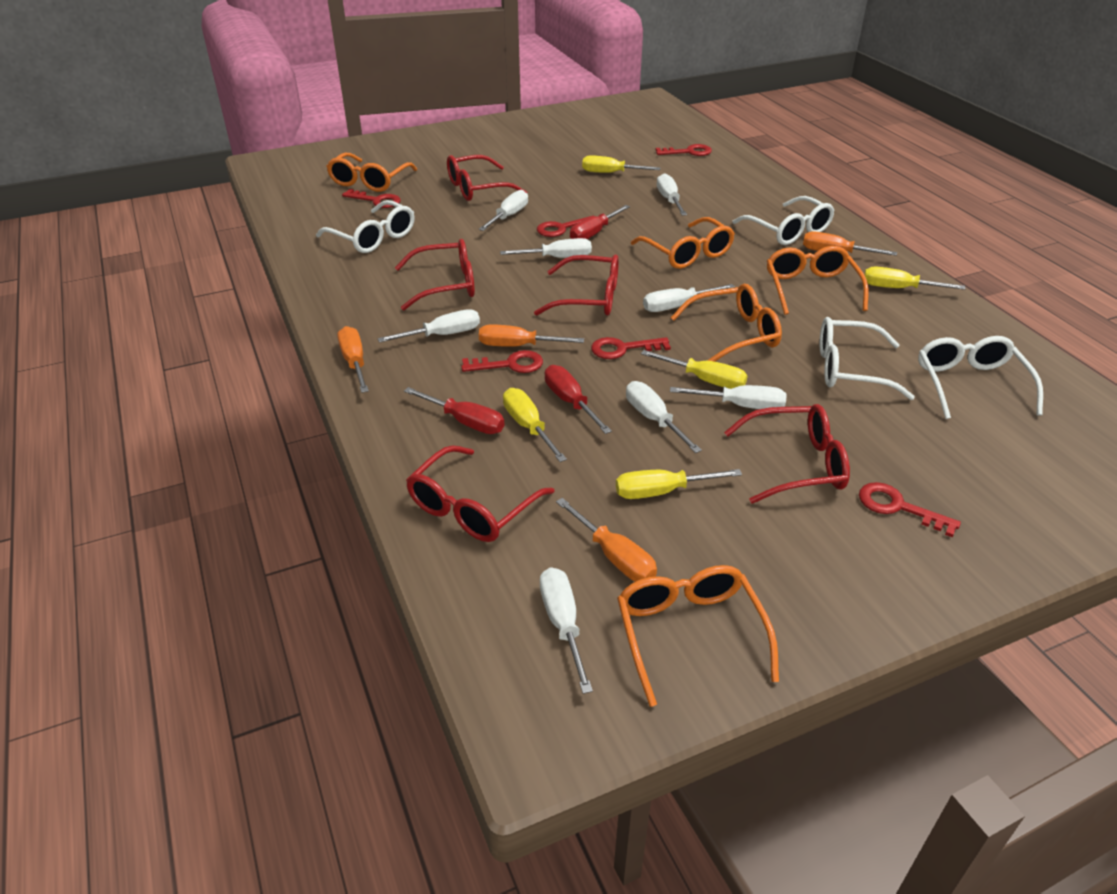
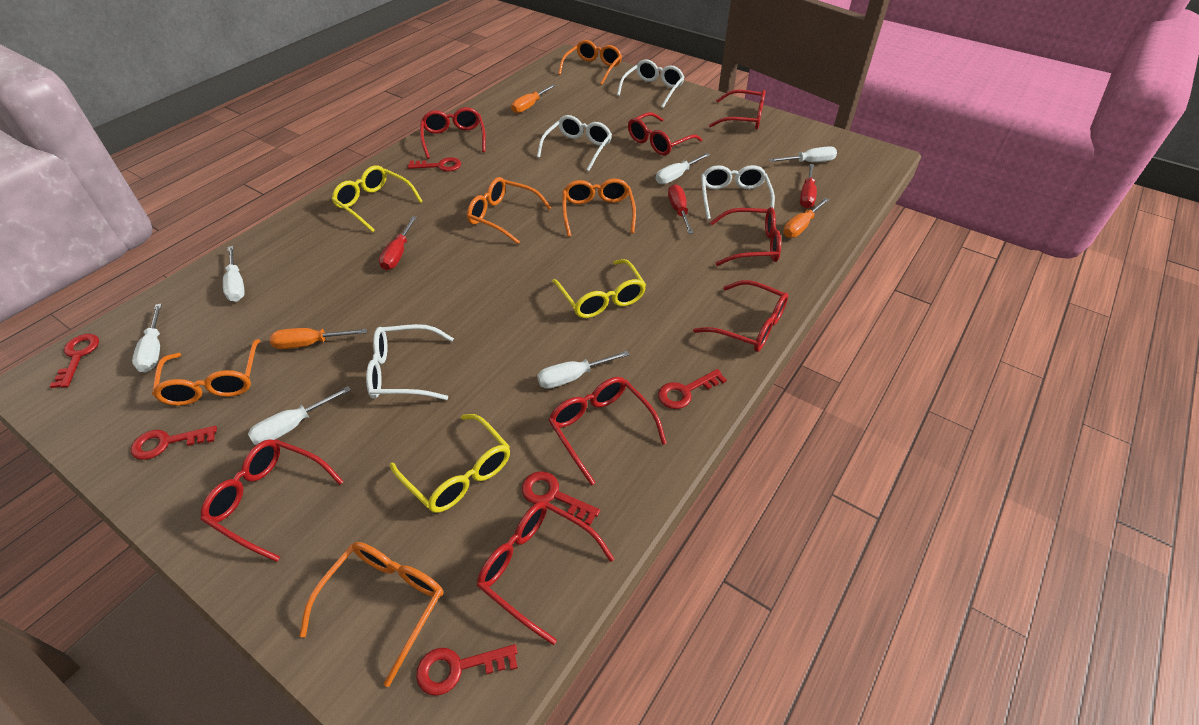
orange screwdriver: [337,326,369,393] [479,324,584,347] [556,498,657,582] [803,231,897,256] = 4 -> [270,328,367,349] [511,84,556,113] [783,198,829,238] = 3
red glasses: [395,239,475,310] [406,445,555,542] [447,155,527,201] [534,255,619,316] [724,404,850,504] = 5 -> [200,439,344,562] [420,107,486,159] [477,501,614,645] [549,377,667,486] [628,112,702,155] [693,280,788,352] [709,90,766,130] [710,207,781,266] = 8
white screwdriver: [377,309,480,343] [478,190,528,231] [500,238,592,258] [540,567,593,694] [626,381,702,453] [643,284,735,312] [657,173,687,216] [670,385,787,409] = 8 -> [132,304,162,372] [223,246,245,302] [248,386,351,445] [537,351,630,389] [656,153,710,184] [769,147,837,162] = 6
yellow glasses: none = 0 -> [331,165,423,232] [390,414,510,513] [552,259,646,318] = 3
yellow screwdriver: [503,388,567,462] [582,155,661,173] [616,469,742,499] [641,350,748,389] [864,266,965,290] = 5 -> none = 0

